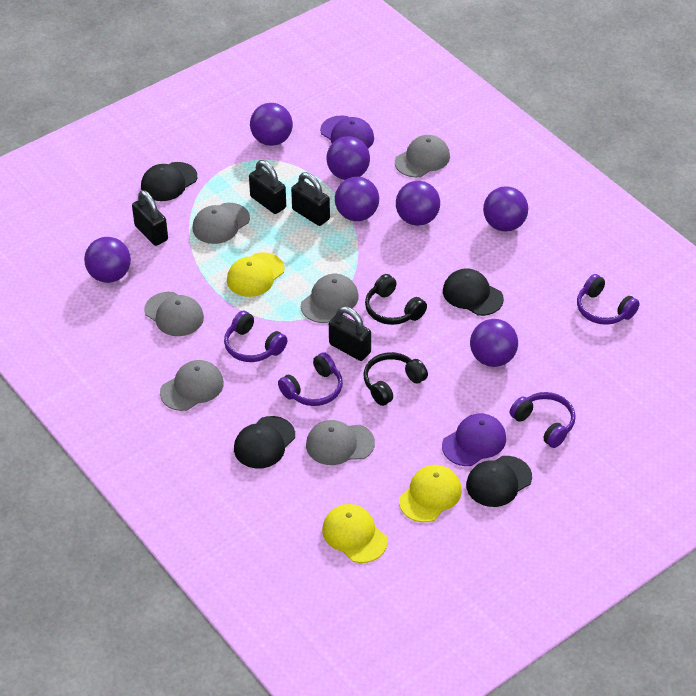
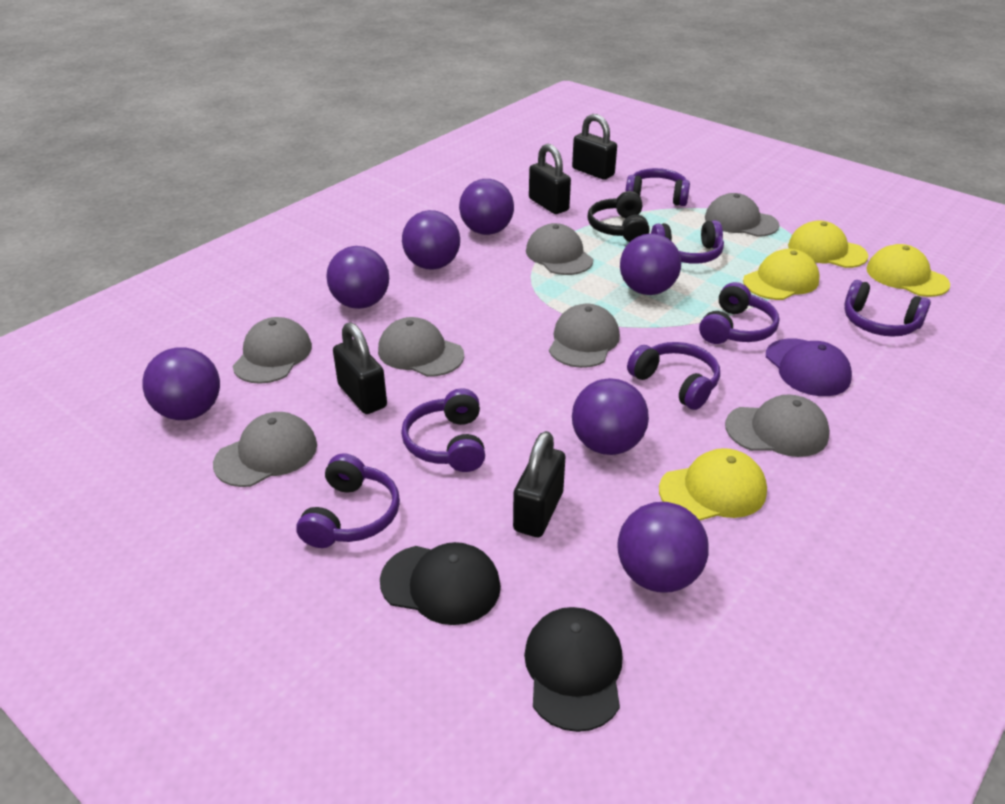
black cap: [141,162,197,201] [234,416,295,468] [443,268,504,316] [466,456,532,507] = 4 -> [380,542,501,625] [524,607,622,732] = 2
black headphones: [363,352,428,406] [365,274,427,325] = 2 -> [588,191,650,242] = 1
grey cap: [144,292,204,336] [160,360,224,411] [193,203,250,244] [301,274,359,323] [306,420,375,465] [395,135,450,177] = 6 -> [213,412,317,487] [232,317,312,384] [378,317,464,377] [526,223,593,275] [549,304,620,368] [705,193,779,237] [725,394,830,457] = 7
purple cap: [320,115,374,148] [442,413,506,466] = 2 -> [766,338,852,396] = 1
purple headphones: [224,311,287,362] [278,352,343,406] [510,392,576,448] [577,274,640,325] = 4 -> [296,453,400,548] [401,388,485,472] [625,168,690,206] [627,342,720,410] [651,220,724,264] [699,282,779,344] [844,280,931,337] = 7
yellow cap: [227,253,284,297] [322,504,387,563] [399,465,462,522] = 3 -> [659,448,767,520] [743,249,820,300] [788,220,868,268] [866,244,950,297] = 4

